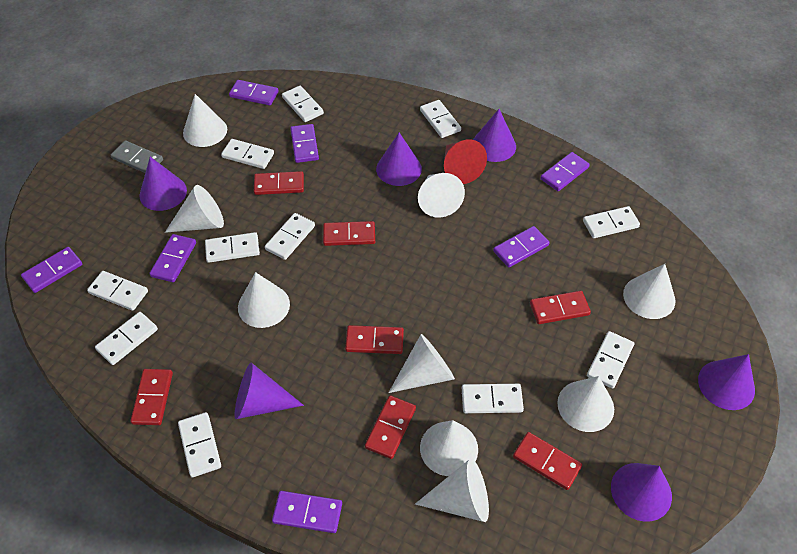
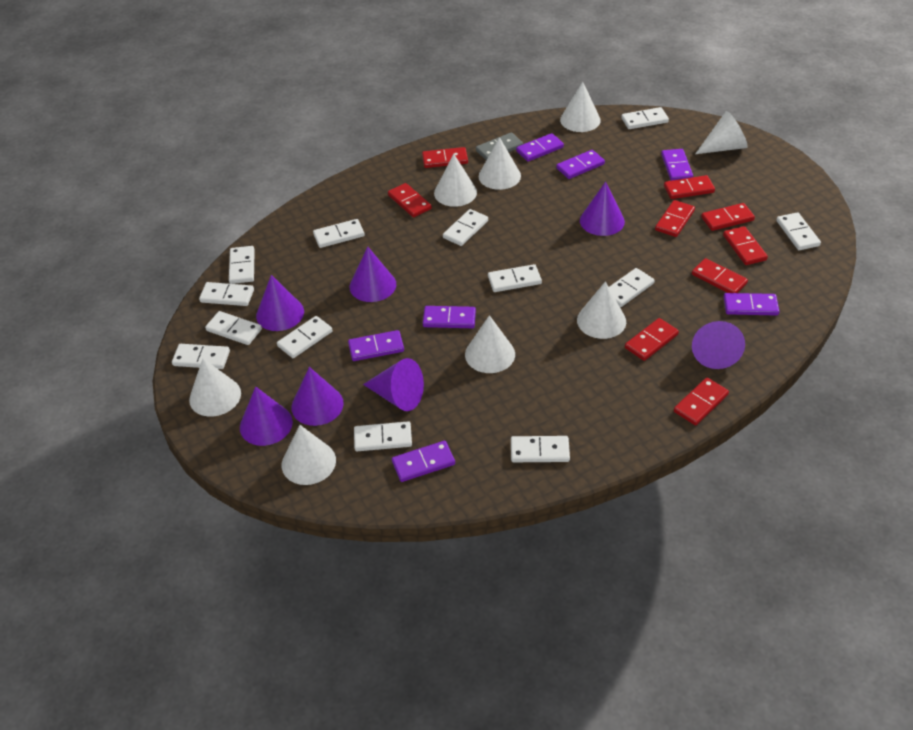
purple cone: [140,157,187,211] [235,363,304,419] [376,132,422,186] [473,109,516,162] [611,463,672,522] [698,354,755,410] = 6 -> [240,386,293,446] [256,275,304,331] [291,367,344,426] [350,247,396,302] [363,358,424,411] [580,182,625,236] [692,321,745,369] = 7
red cone: [444,139,487,184] = 1 -> none = 0
red domino: [130,369,173,425] [254,171,304,195] [323,221,375,246] [345,325,404,354] [365,395,416,459] [513,432,582,490] [530,291,591,324] = 7 -> [388,183,432,218] [422,147,468,168] [625,318,679,361] [655,200,695,237] [664,175,715,199] [674,377,729,426] [692,258,748,293] [701,203,755,231] [723,226,768,265] = 9
white cone: [165,185,224,233] [183,94,227,147] [238,272,290,328] [389,334,455,393] [415,459,489,522] [418,173,465,218] [420,420,478,476] [557,376,614,432] [623,264,676,319] = 9 -> [189,358,241,417] [282,425,336,485] [434,154,477,207] [465,315,515,373] [479,137,521,190] [560,82,601,132] [577,281,626,339] [695,111,748,154] = 8
white domino: [87,271,148,311] [95,312,158,365] [178,412,221,477] [205,232,260,263] [221,139,274,169] [265,213,315,260] [282,86,324,122] [420,100,461,138] [462,384,524,413] [583,206,640,238] [587,331,634,388] = 11 -> [172,344,230,369] [199,282,254,306] [205,311,262,345] [229,246,255,284] [277,316,333,358] [313,219,365,248] [354,422,412,451] [443,209,488,246] [488,264,542,292] [511,436,570,462] [609,268,655,307] [621,107,669,129] [777,212,821,250] = 13

